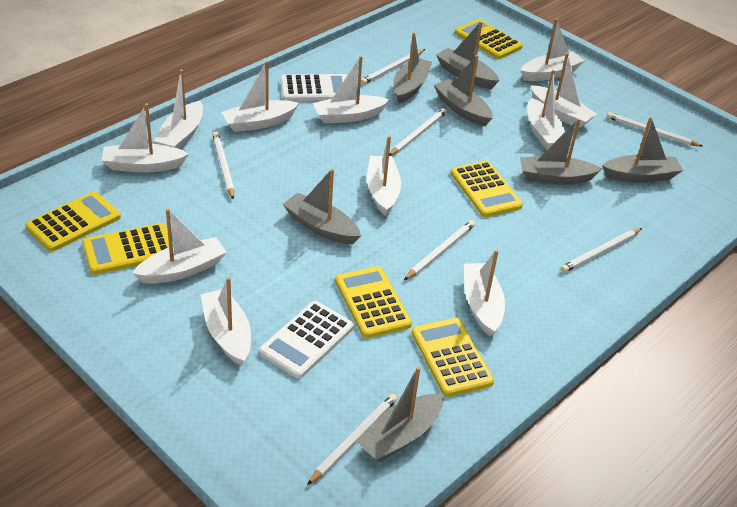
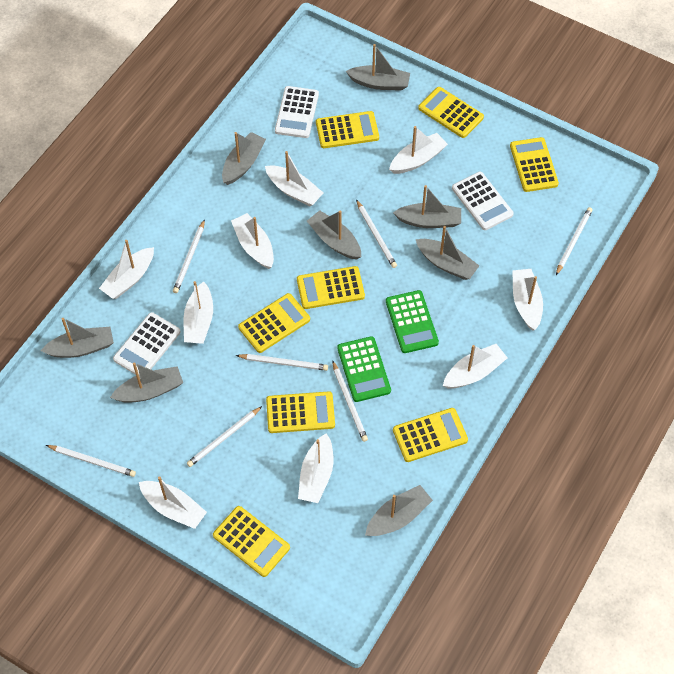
green calculator: none = 0 -> [337,336,391,402] [386,290,439,353] = 2
grey boat: [283,169,361,244] [356,366,444,462] [393,32,432,103] [434,55,493,126] [436,21,500,89] [520,118,602,185] [602,117,683,183] = 7 -> [41,318,114,358] [110,362,183,403] [222,132,266,185] [307,210,361,260] [346,44,410,91] [365,485,433,536] [393,185,461,228] [415,226,479,280] = 8
white boat: [101,103,189,172] [132,208,227,284] [154,70,203,149] [200,277,251,366] [221,61,299,132] [313,56,390,124] [367,136,401,216] [464,250,505,336] [521,18,584,81] [527,70,565,150] [530,53,597,129] = 11 -> [99,240,154,299] [139,477,207,529] [184,281,213,344] [231,213,274,269] [265,151,323,206] [298,433,333,503] [389,126,448,174] [443,344,508,388] [512,269,543,331] = 9
white calculator: [259,301,354,379] [281,74,347,101] = 2 -> [113,312,181,375] [275,86,319,138] [452,171,514,230] = 3
yellow calculator: [25,191,121,252] [82,223,169,275] [335,266,412,338] [412,318,494,397] [450,161,523,217] [455,19,523,59] = 6 -> [213,506,290,577] [238,293,310,353] [266,391,335,433] [297,266,365,309] [316,111,379,148] [393,408,468,462] [418,87,484,138] [510,137,559,192] = 8

